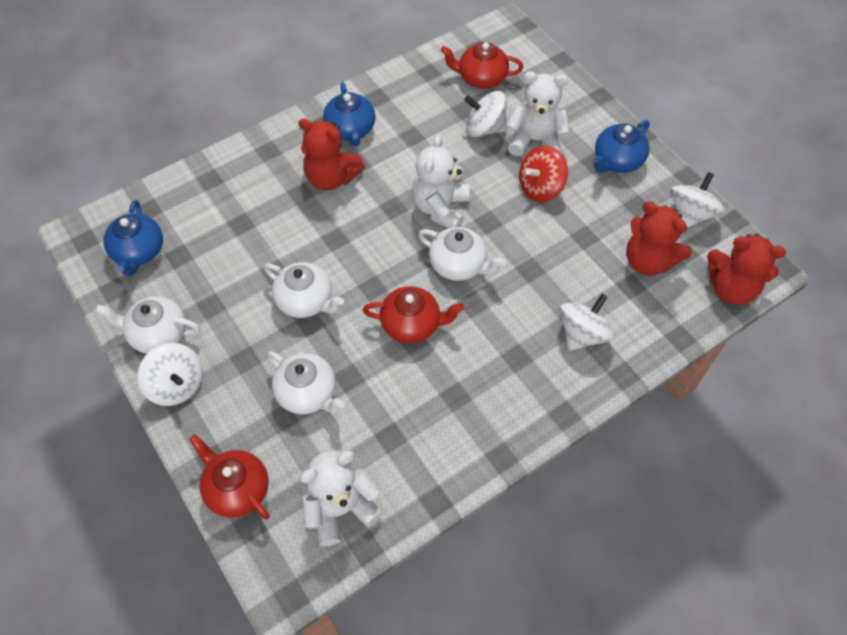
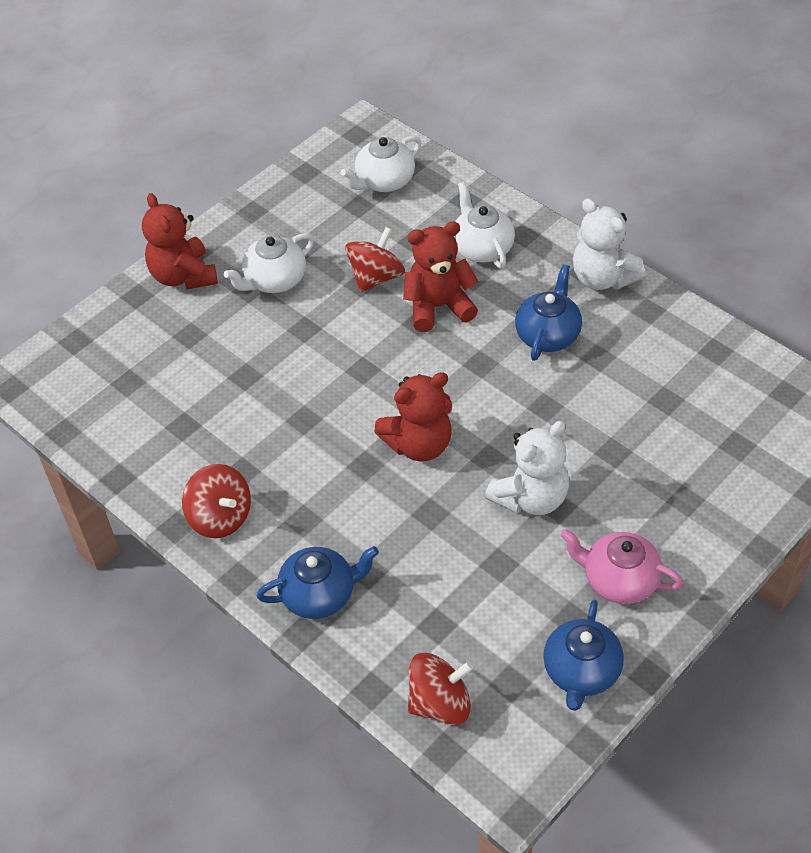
pink teapot: none = 0 -> [560,529,683,604] = 1
red spinning top: [519,146,568,202] = 1 -> [182,464,251,538] [345,227,405,292] [408,653,474,725] = 3
red teapot: [189,435,270,520] [363,286,464,343] [440,42,524,89] = 3 -> none = 0
white spinning top: [137,343,203,406] [464,91,507,137] [560,294,615,351] [670,172,724,228] = 4 -> none = 0
white teapot: [95,297,200,354] [264,262,344,318] [267,351,345,414] [418,227,506,281] = 4 -> [224,233,314,293] [341,136,421,192] [454,182,515,269] = 3
white teddy bear: [299,451,383,546] [412,134,470,228] [507,72,570,157] = 3 -> [485,421,569,515] [573,198,646,290] = 2

